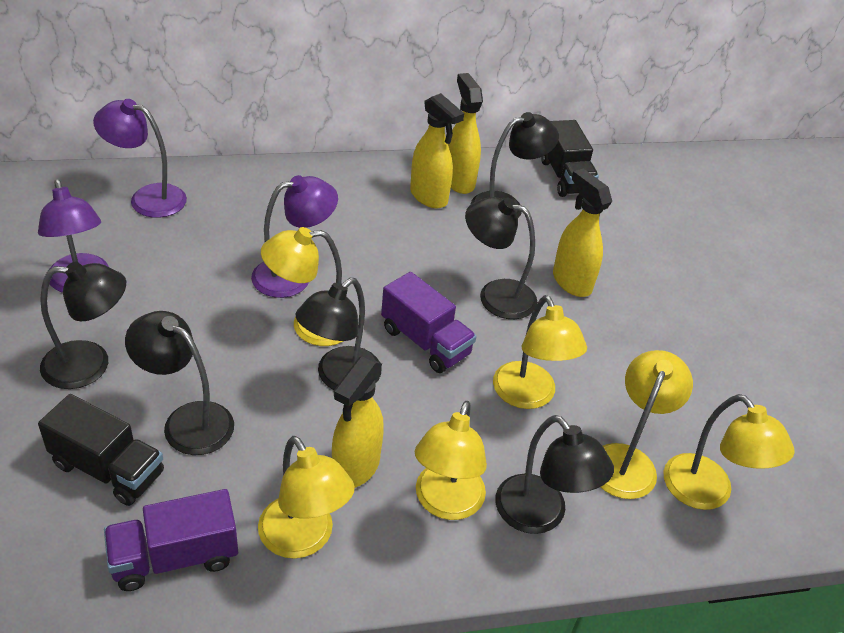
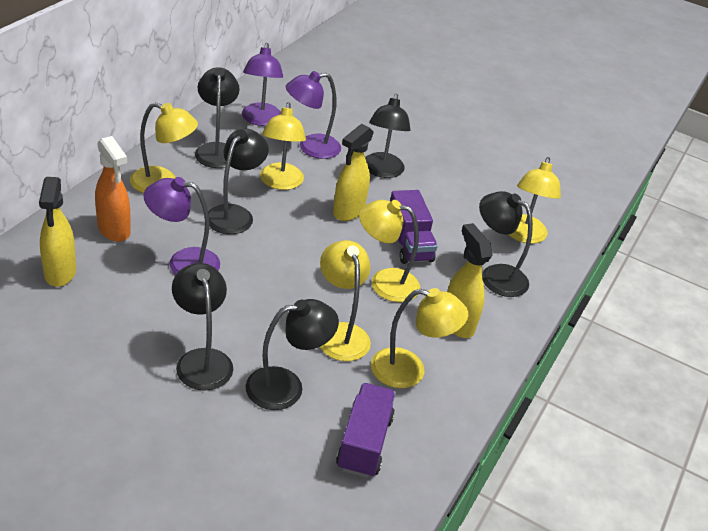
black truck: [38,394,164,506] [541,120,599,197] = 2 -> none = 0
orange spray bottle: none = 0 -> [95,136,131,242] = 1
yellow spray bottle: [332,356,384,488] [410,93,464,209] [448,73,483,194] [553,169,612,297] = 4 -> [39,177,76,287] [333,124,374,221] [447,223,492,338] = 3

